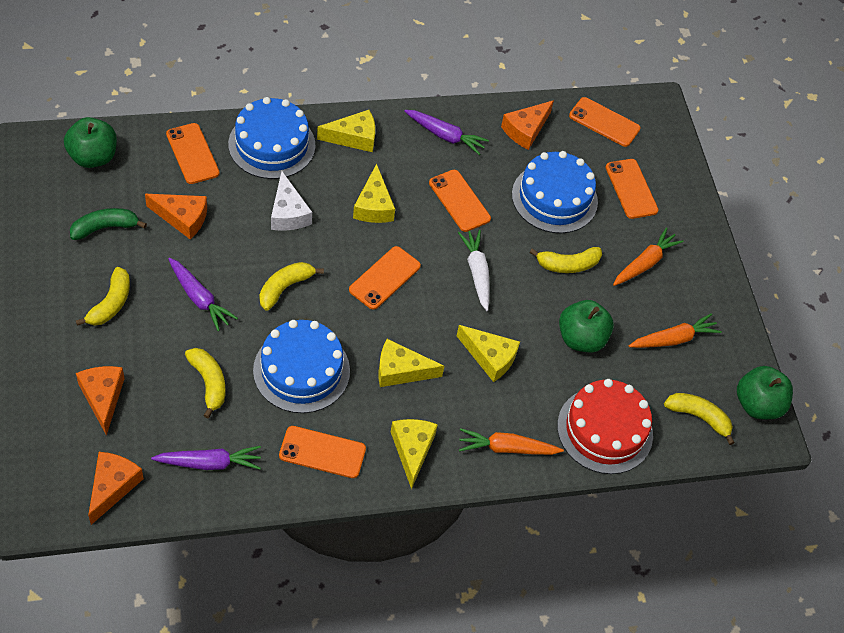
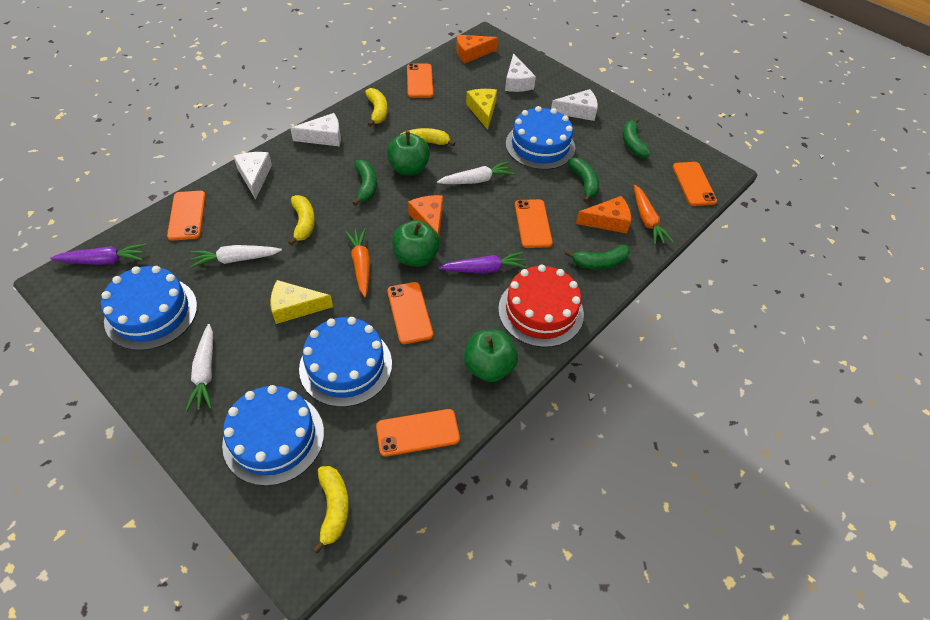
blue cake: [228,97,315,179] [253,320,350,413] [512,151,598,233] = 3 -> [101,266,197,350] [222,385,324,486] [299,317,392,407] [506,106,575,170] = 4
green banana: [70,208,147,240] = 1 -> [352,160,377,206] [565,245,630,270] [567,158,599,202] [623,118,651,158] = 4
orange carrot: [459,428,564,455] [613,227,684,286] [629,313,722,348] = 3 -> [345,228,370,297] [634,185,674,245] = 2
orange cheese: [76,366,125,436] [88,452,144,525] [145,194,207,239] [501,100,554,150] = 4 -> [408,195,443,236] [456,35,498,63] [576,196,631,233] = 3
purple carrot: [151,446,261,470] [168,258,238,331] [404,110,489,155] = 3 -> [50,244,146,265] [439,252,527,273] = 2
white carrot: [458,230,490,311] = 1 -> [185,324,213,411] [190,245,282,268] [437,161,515,184] = 3
white cheese: [271,171,312,231] = 1 -> [233,152,272,199] [290,113,341,146] [505,53,536,92] [551,89,598,121] = 4
yellow banana: [76,267,130,326] [185,348,225,419] [260,262,324,311] [529,247,602,273] [664,393,735,445] = 5 -> [288,195,315,246] [313,466,349,554] [365,88,388,127] [400,128,456,146] = 4
yellow cheese: [317,110,375,152] [353,164,395,223] [379,339,444,387] [391,419,438,490] [457,325,520,382] = 5 -> [270,280,333,324] [466,89,497,130] = 2

